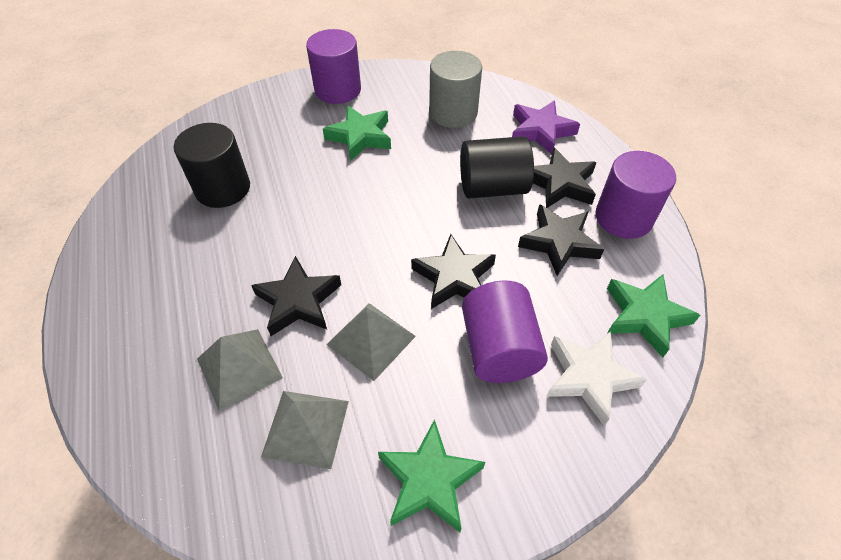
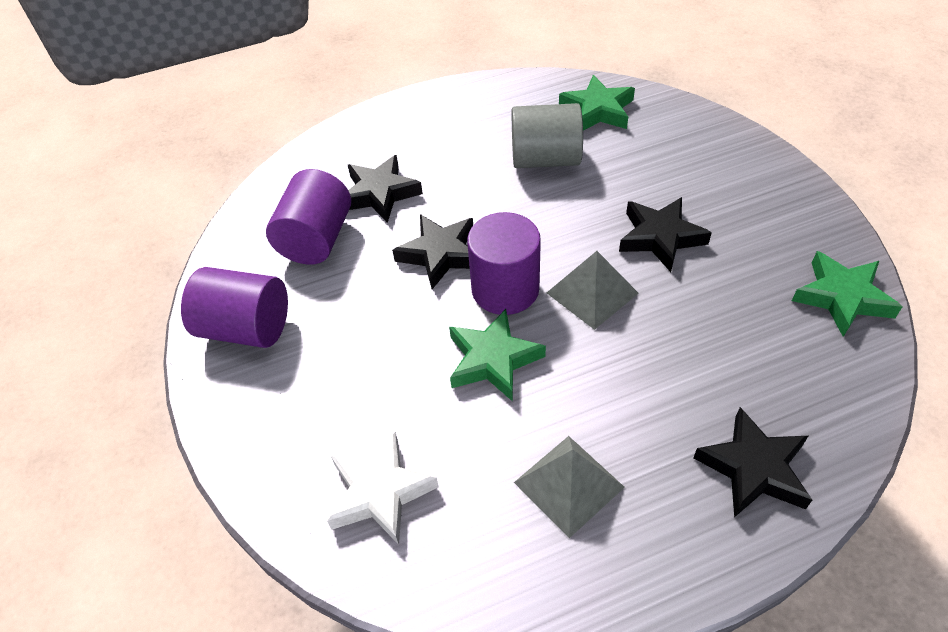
black cylinder: [174,123,250,208] [460,136,534,199] = 2 -> none = 0
grey pyramid: [197,329,283,411] [261,391,349,469] [326,303,416,381] = 3 -> [514,436,625,538] [547,251,639,330] = 2
purple star: [512,100,580,155] = 1 -> none = 0

